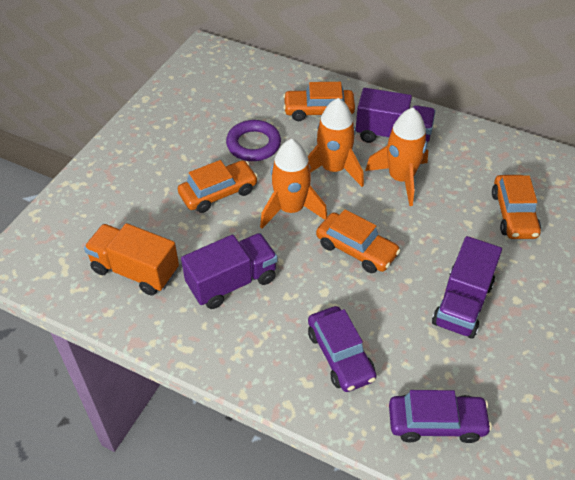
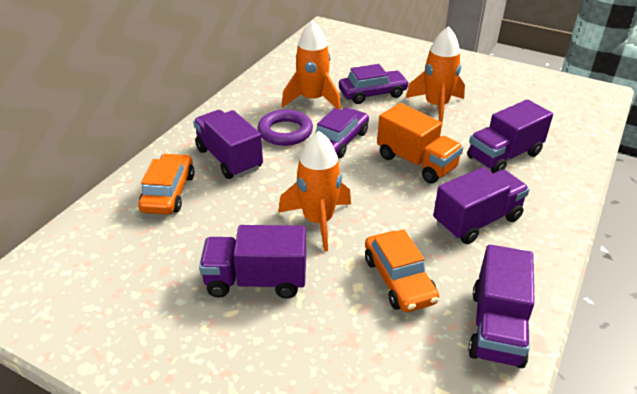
orange car: [178,160,258,213] [283,82,355,121] [316,209,401,273] [492,175,541,239] = 4 -> [138,153,194,215] [365,229,439,312] = 2
purple truck: [181,233,278,309] [356,88,436,143] [432,236,502,338] = 3 -> [193,110,263,179] [199,225,306,299] [433,167,530,244] [467,99,553,173] [468,244,535,368] = 5

